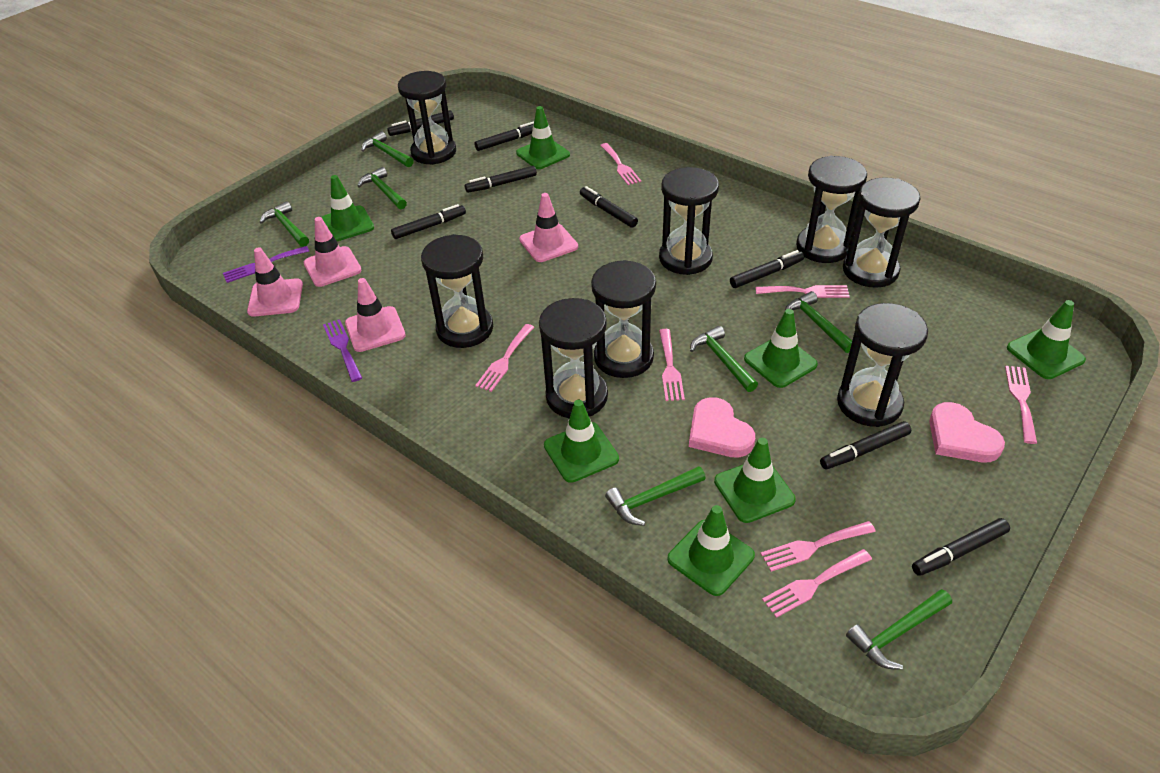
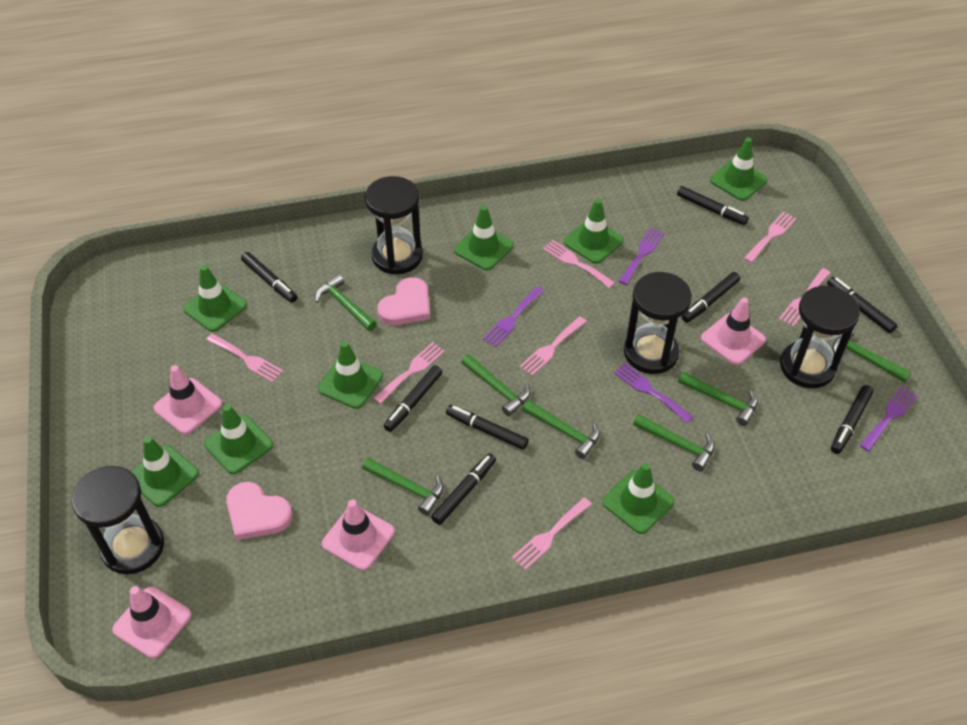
black hourglass: [398,71,456,165] [421,234,493,348] [539,298,608,418] [591,260,656,378] [659,167,719,275] [796,156,867,263] [837,303,928,427] [843,177,921,288] = 8 -> [71,466,164,574] [365,176,423,274] [624,272,692,374] [780,286,860,388] = 4
green traffic cone: [321,175,374,242] [516,106,570,169] [544,400,619,483] [667,505,755,596] [714,438,796,523] [744,309,818,388] [1007,300,1086,379] = 7 -> [131,436,199,507] [183,265,247,332] [204,404,273,474] [318,341,383,409] [454,205,514,270] [564,199,624,264] [602,463,674,534] [710,137,767,201] = 8
purple fork: [223,246,309,283] [323,319,362,382] = 2 -> [483,287,544,347] [614,363,693,423] [619,227,664,285] [860,386,918,452] = 4

